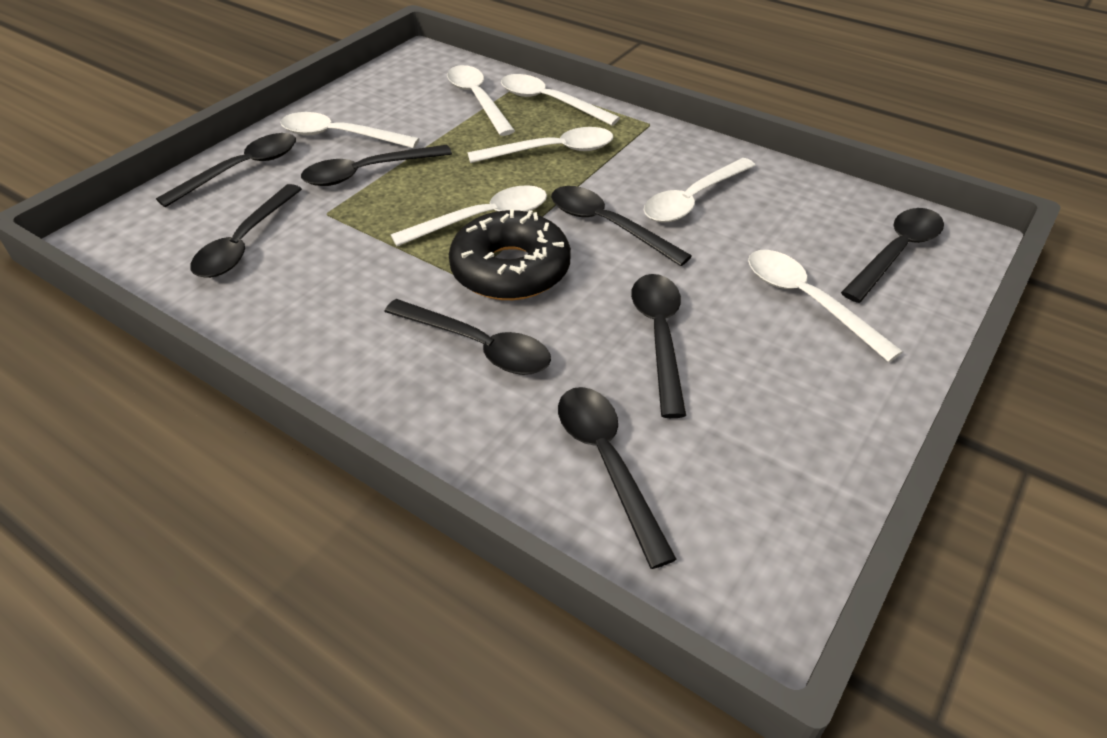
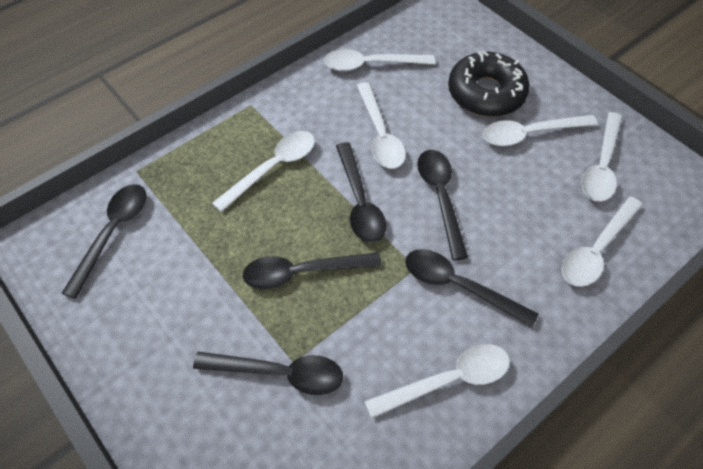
black spoon: [156,133,296,208] [190,184,302,278] [301,145,452,186] [384,299,551,375] [551,186,692,266] [558,387,677,569] [631,274,686,418] [841,208,944,303] = 8 -> [62,184,146,299] [193,352,343,395] [243,252,382,289] [336,142,386,243] [405,249,539,327] [417,150,468,260] = 6

